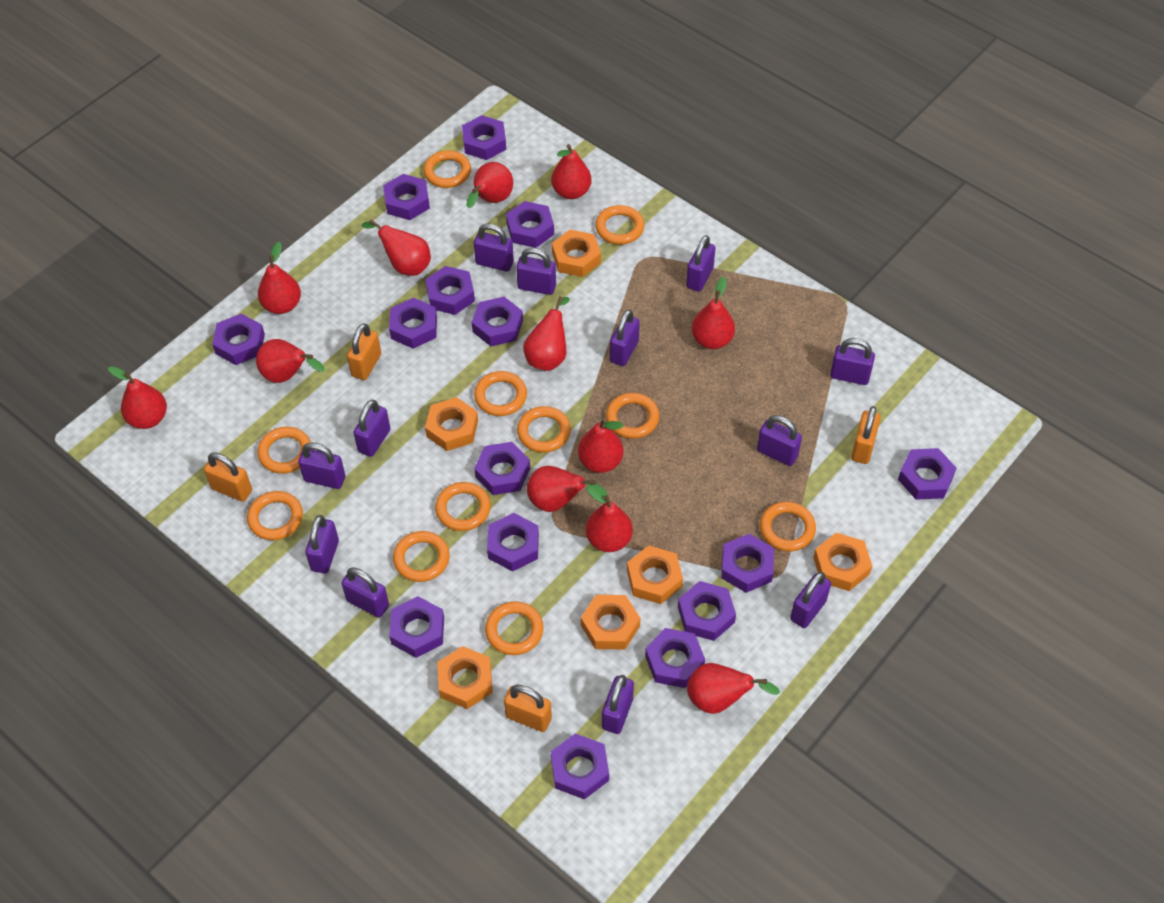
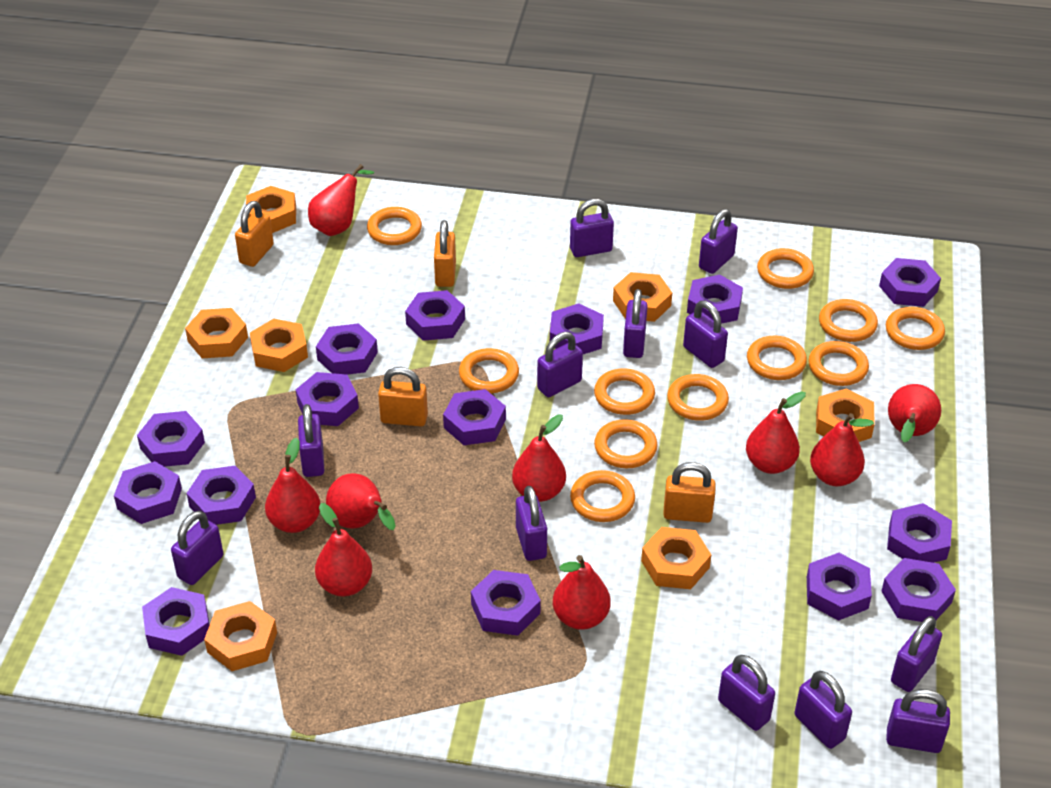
orange nut: [425,397,478,451] [437,646,493,709] [552,230,601,277] [581,595,640,650] [627,546,683,604] [813,533,872,591] = 6 -> [185,308,248,358] [204,601,277,671] [246,186,296,233] [250,319,308,372] [613,272,672,322] [641,527,711,589] [816,388,875,442] = 7
red pear: [108,366,167,429] [256,339,324,383] [258,242,301,314] [362,219,431,276] [466,162,513,208] [523,296,570,371] [527,466,608,512] [551,144,592,199] [578,418,624,473] [586,486,633,552] [687,663,780,714] [692,277,735,349] = 12 -> [265,438,320,533] [308,164,374,236] [315,503,372,596] [326,473,396,530] [512,415,566,502] [553,555,611,630] [746,391,806,474] [810,413,874,486] [888,384,941,442] = 9

